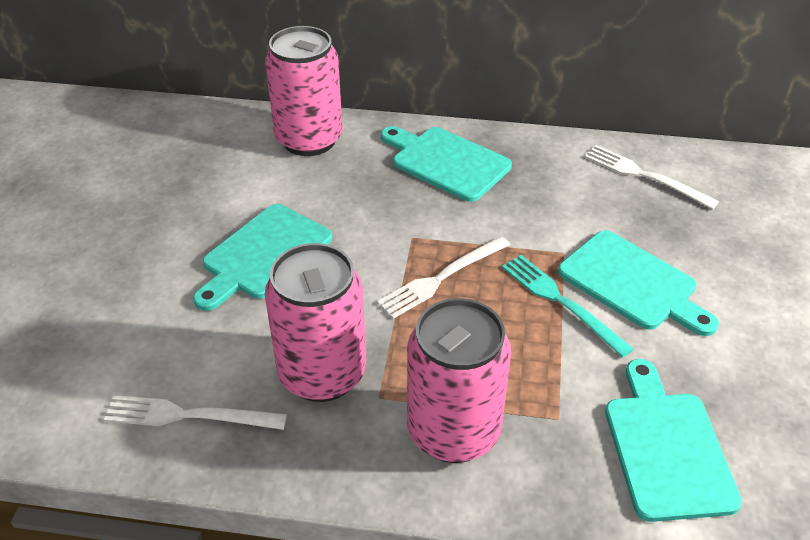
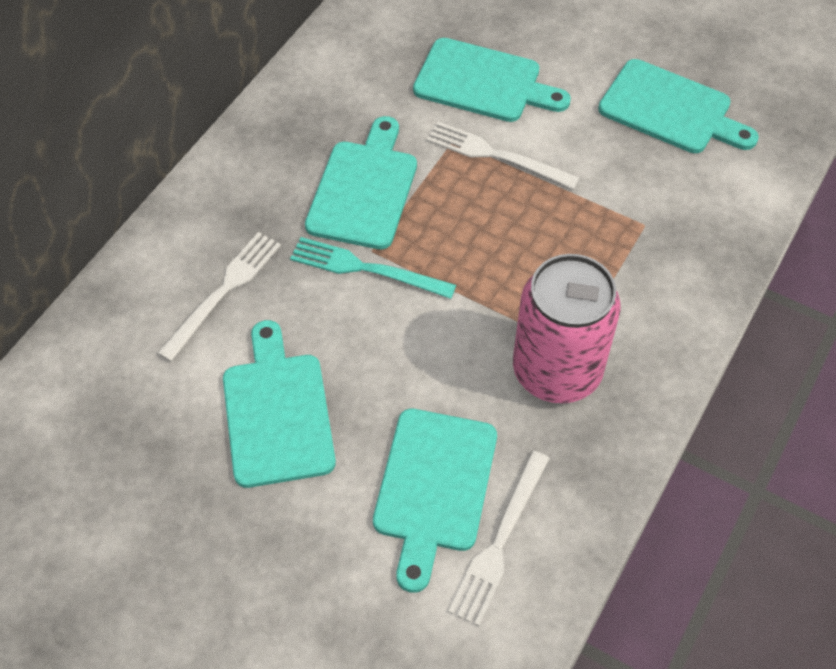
pink can: [265,26,343,156] [265,243,366,402] [407,298,511,463] = 3 -> [513,254,621,403] = 1
turquoise cutting board: [193,204,332,311] [381,126,512,202] [558,230,719,336] [605,359,742,522] = 4 -> [223,320,336,488] [305,116,417,249] [373,409,497,593] [413,38,571,122] [598,59,759,153] = 5

